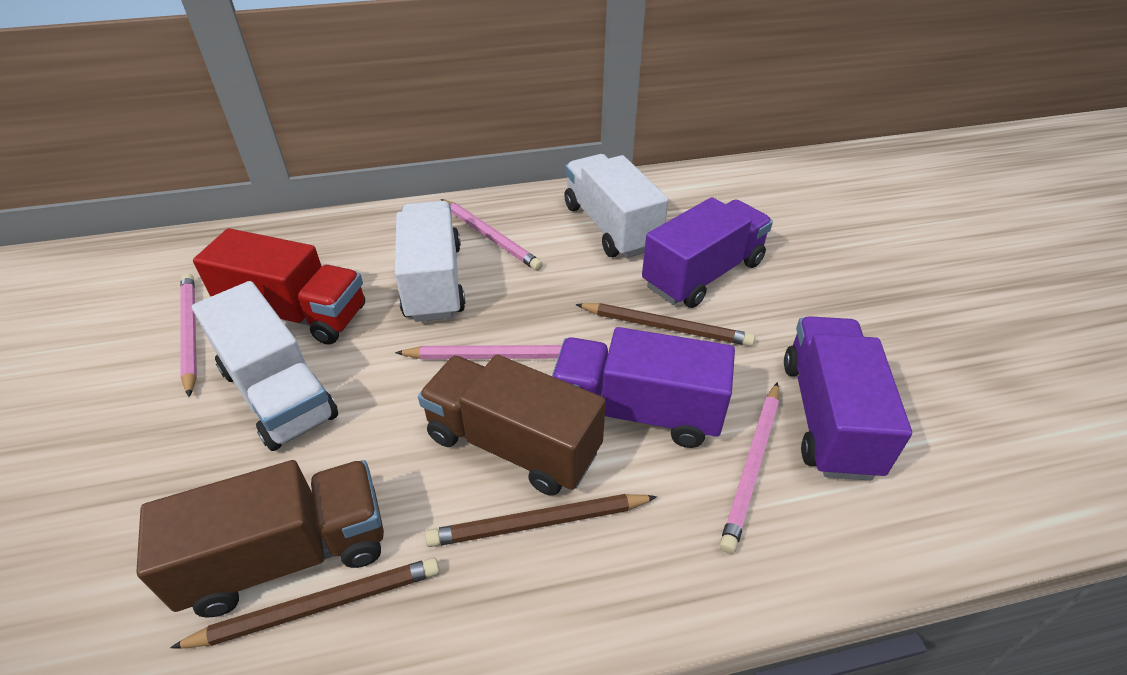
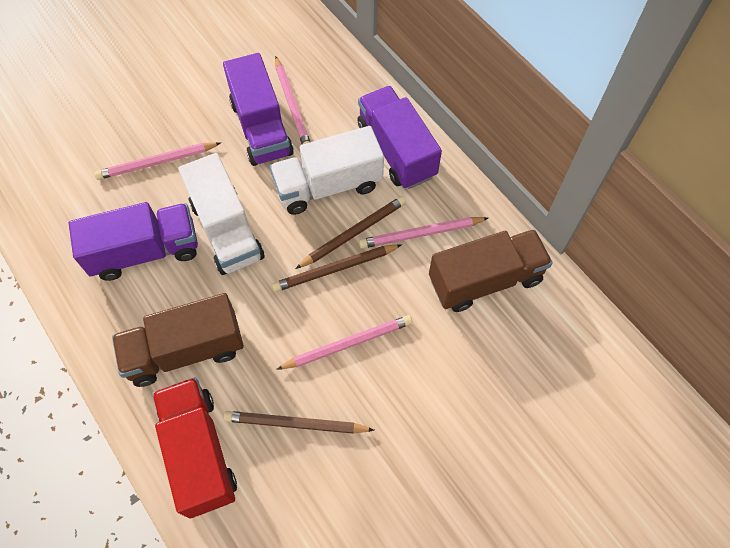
white truck: [192,281,338,451] [395,201,466,322] [564,154,669,258] = 3 -> [179,153,264,275] [270,126,384,215] = 2

